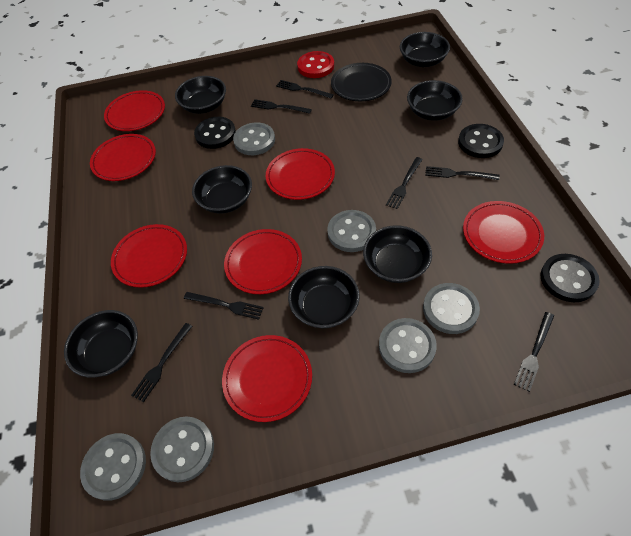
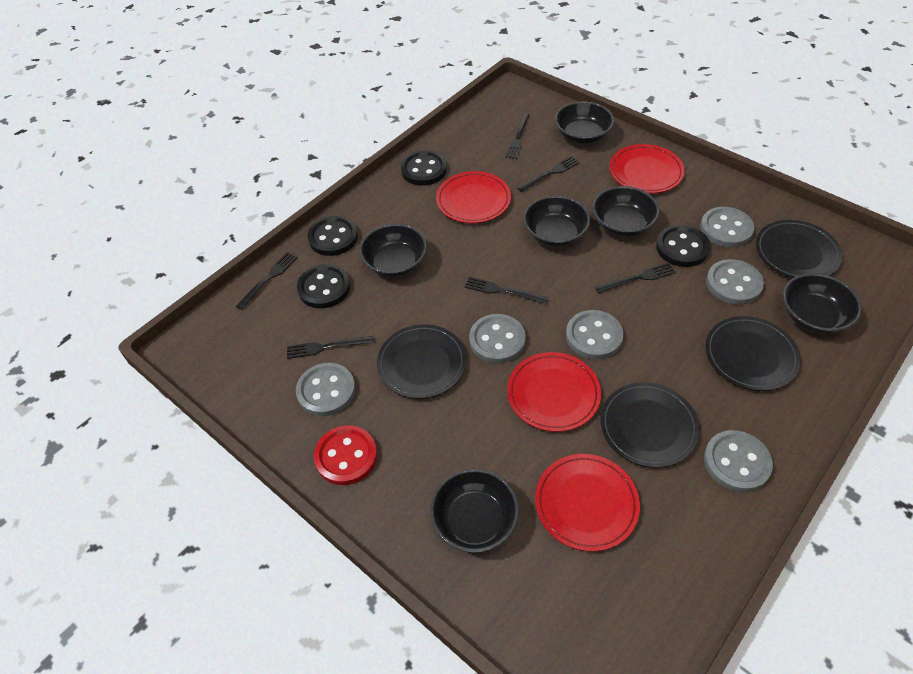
black bowl: [64,310,138,378] [175,76,226,114] [192,165,252,214] [288,266,360,328] [363,225,432,283] [400,32,450,67] [407,80,463,121] = 7 -> [359,224,427,277] [430,469,519,553] [523,196,590,247] [555,101,614,144] [592,186,660,237] [783,273,862,334] = 6
black button: [194,117,236,149] [458,124,504,158] [540,254,600,302] = 3 -> [297,264,350,308] [307,216,358,256] [401,150,447,186] [656,225,710,267] = 4
black fork: [131,323,192,402] [184,292,264,320] [251,99,312,114] [276,80,334,98] [386,157,423,209] [425,166,499,180] [514,312,554,392] = 7 -> [236,253,297,310] [287,336,375,359] [465,277,548,304] [505,113,530,159] [517,156,580,192] [595,263,676,293] = 6
black plate: [331,63,392,101] = 1 -> [377,324,466,399] [600,382,700,468] [705,316,801,391] [756,220,843,278] = 4
red plate: [90,134,156,181] [104,90,165,131] [111,224,187,288] [222,335,312,422] [224,229,302,294] [266,148,335,200] [463,201,544,264] = 7 -> [436,171,511,223] [507,352,601,432] [535,454,640,552] [609,144,685,194] = 4

